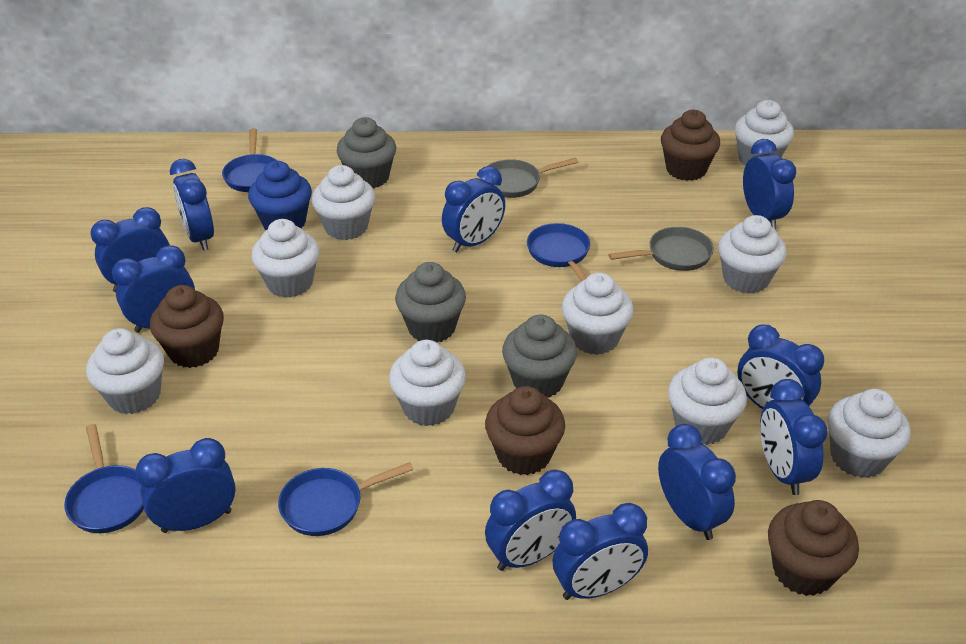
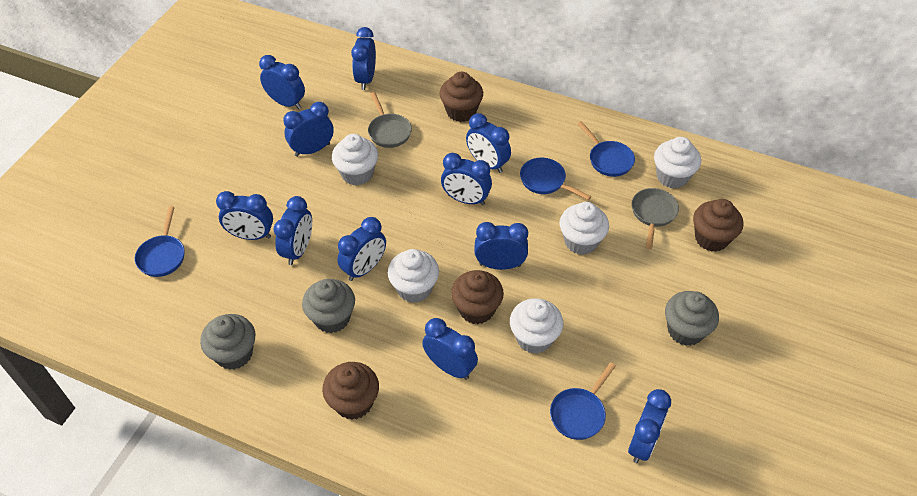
blue cupcake: [248,161,312,230] = 1 -> none = 0
white cupcake: [86,328,164,414] [251,219,319,298] [312,165,375,240] [389,340,466,426] [562,272,633,355] [668,357,747,445] [718,215,787,294] [735,100,794,166] [827,389,911,478] = 9 -> [332,134,378,185] [388,249,439,303] [510,298,563,354] [560,202,609,255] [654,137,701,188] = 5

